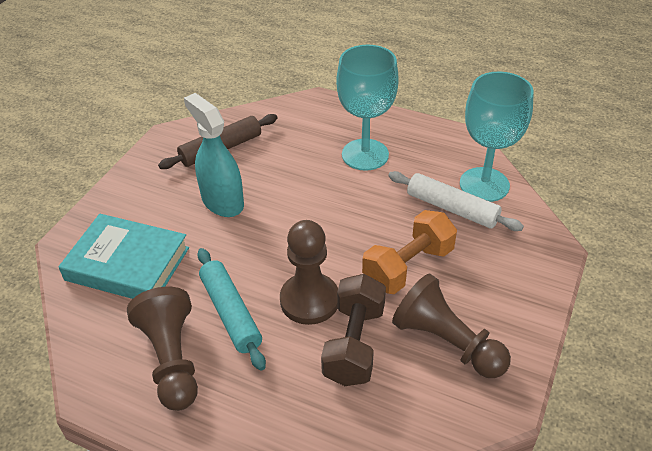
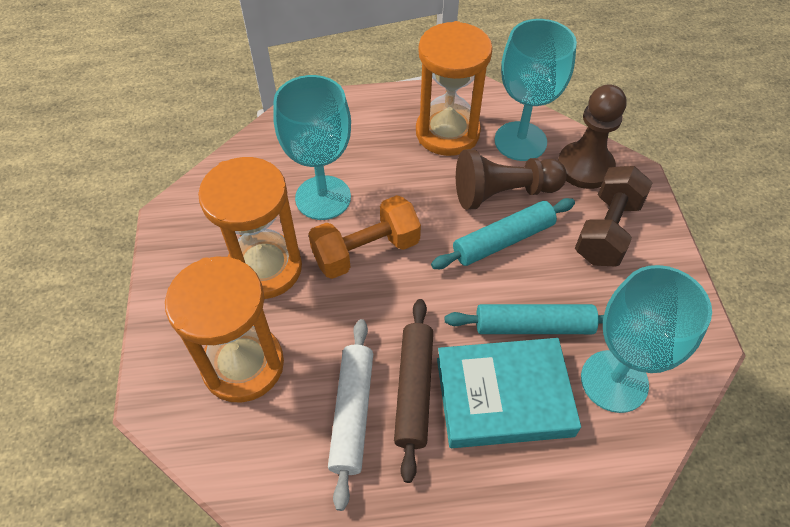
brown pawn: [127,287,198,411] [280,220,338,325] [392,273,511,378] = 3 -> [456,149,567,210] [558,84,627,189] = 2
orange hourglass: none = 0 -> [165,256,284,403] [198,157,302,299] [416,21,493,156] = 3
turquoise goblet: [336,45,399,171] [460,71,534,202] = 2 -> [273,75,351,220] [495,19,577,161] [581,265,712,413] = 3
turquoise rolling pin: [197,248,266,371] = 1 -> [431,198,575,269] [445,304,604,334] = 2
turquoise spray bottle: [184,93,244,217] = 1 -> none = 0

